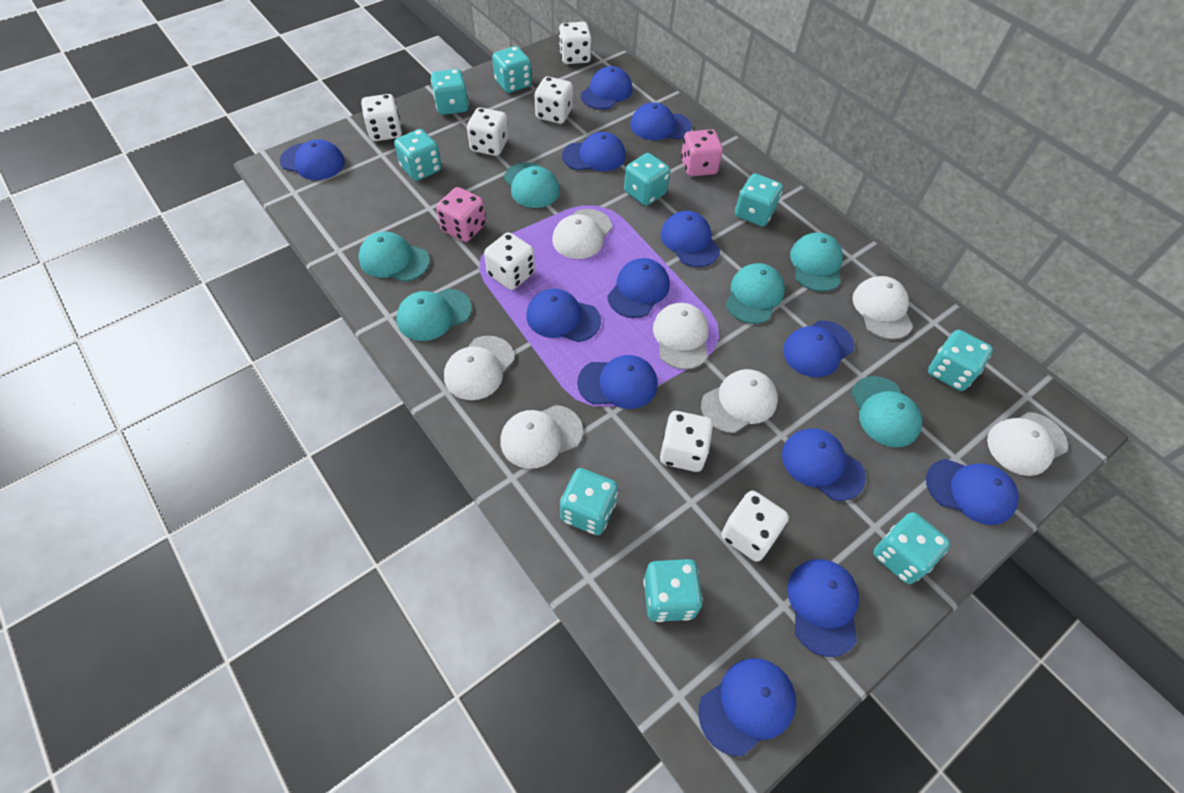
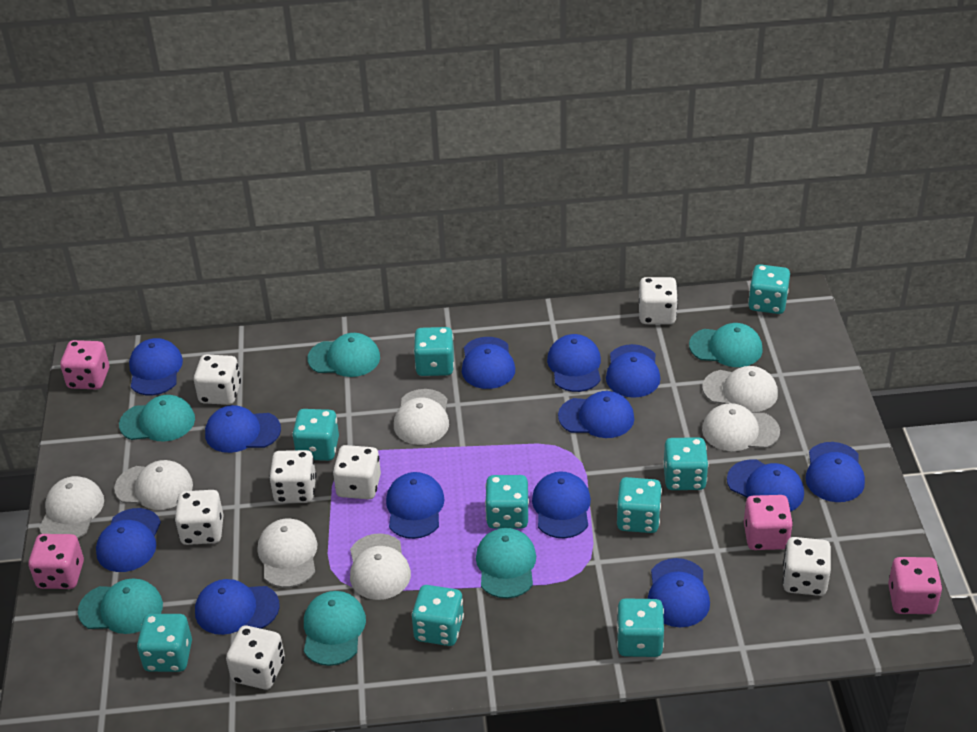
pink dice: [436,187,486,242] [681,129,723,176] = 2 -> [28,534,84,589] [60,340,109,389] [744,495,793,550] [888,557,942,614] = 4

